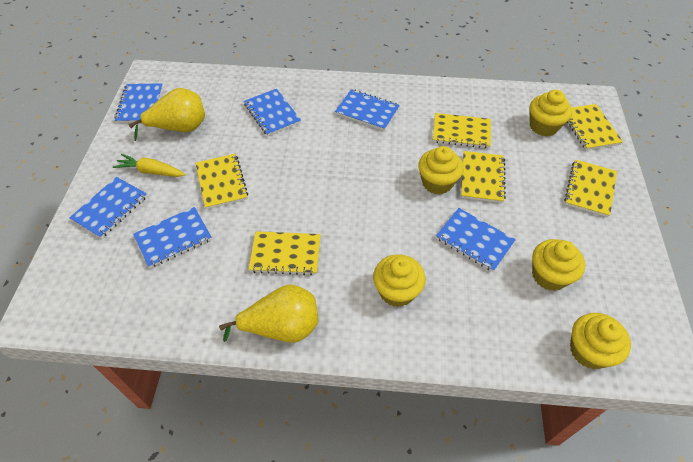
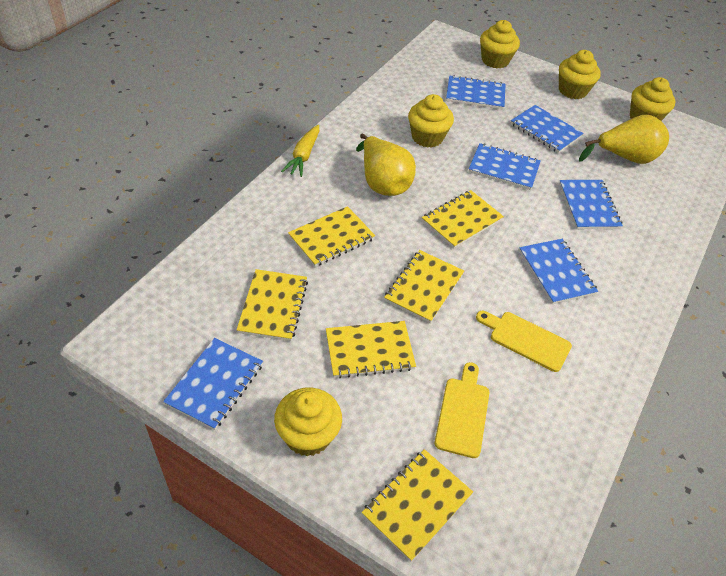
yellow cutting board: none = 0 -> [435,362,489,458] [476,311,572,372] = 2

